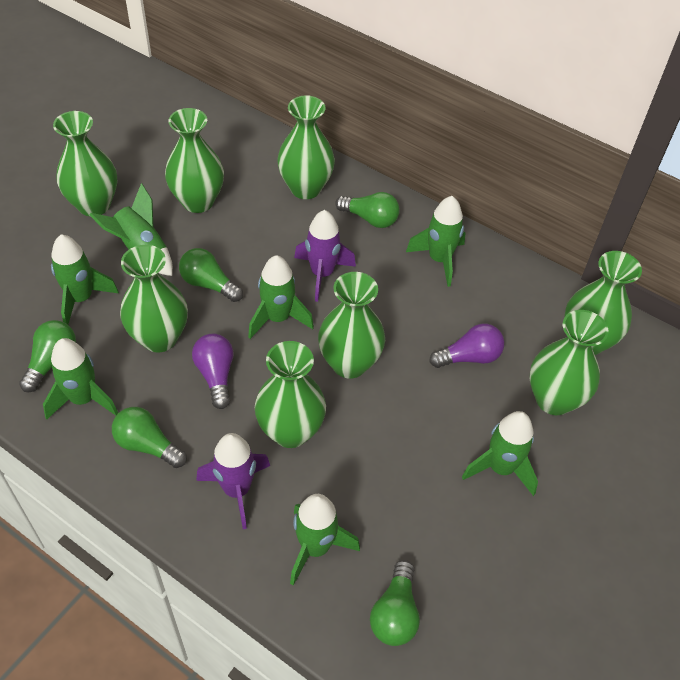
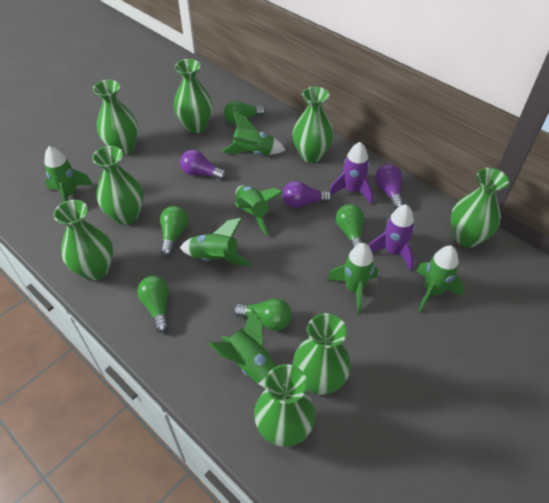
purple light bulb: [192,334,234,409] [430,324,504,368] = 2 -> [180,150,227,180] [282,181,332,208] [375,164,404,209] = 3

